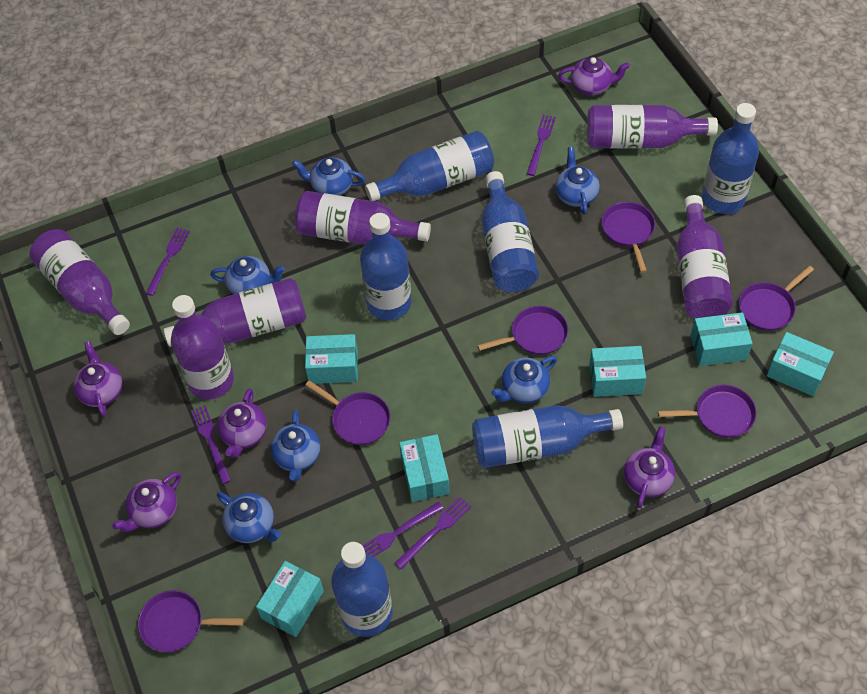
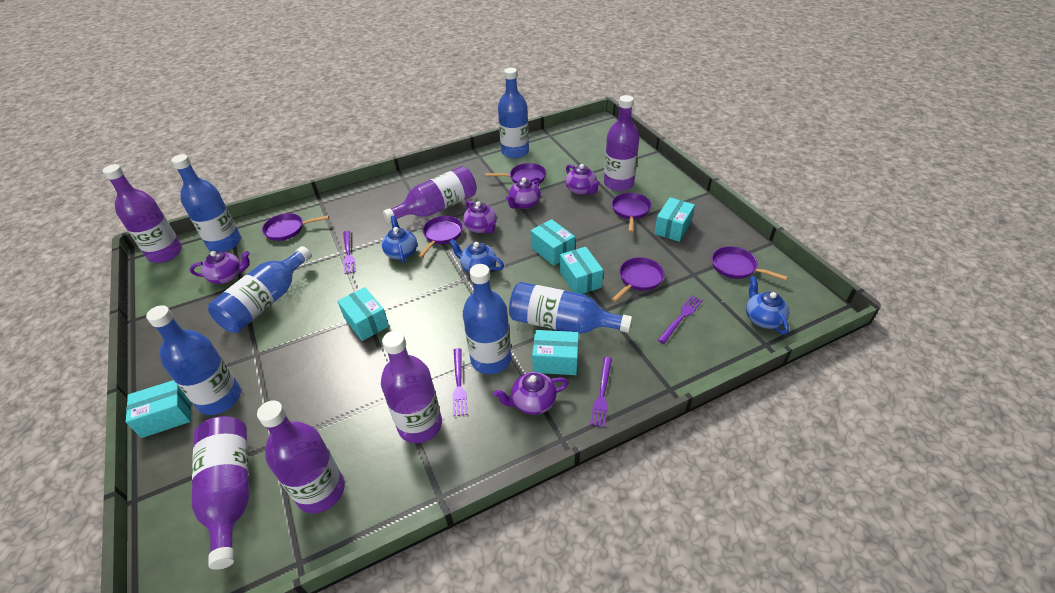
blue teapot: [210,256,285,294] [217,492,281,543] [271,410,321,481] [292,158,366,196] [491,356,557,404] [555,147,600,215] = 6 -> [382,216,417,263] [449,239,504,273] [746,276,789,335] = 3
purple fork: [145,228,190,296] [191,405,231,484] [362,501,444,557] [395,497,471,569] [527,115,556,176] = 5 -> [343,231,356,274] [452,348,467,416] [590,357,612,427] [658,295,703,344] = 4

